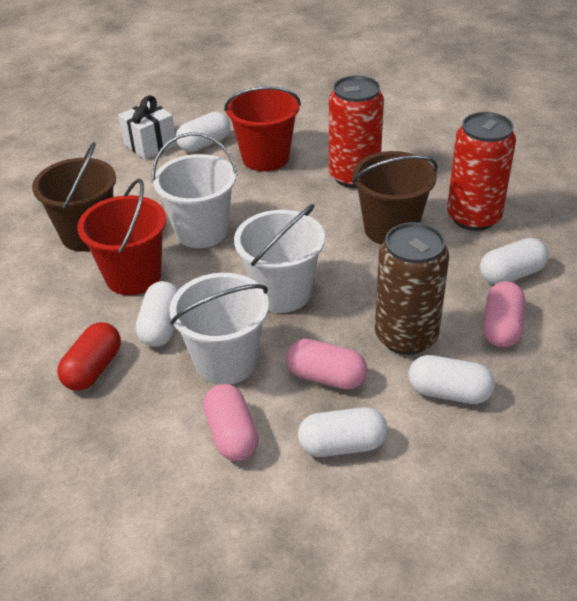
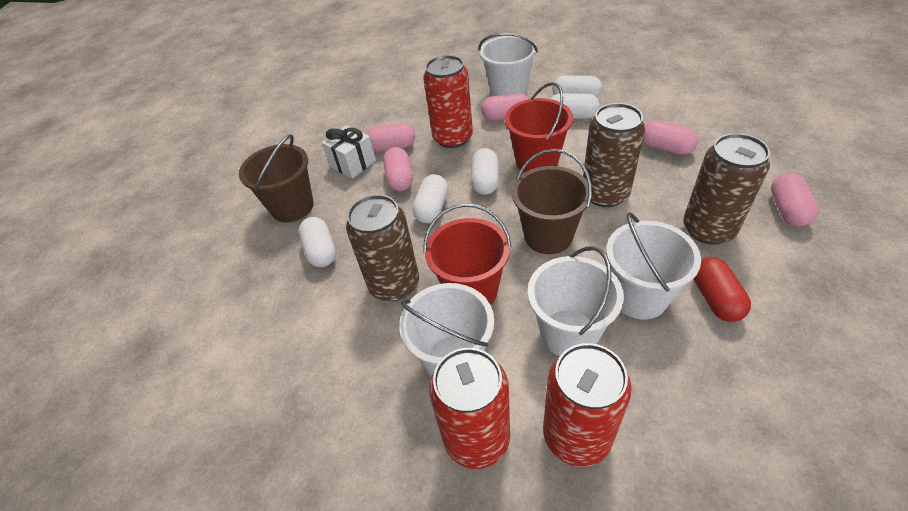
brown can: [375,222,449,355] = 1 -> [346,194,419,301] [583,103,645,207] [683,133,770,245] = 3
pink capsule: [203,384,259,461] [286,339,368,390] [483,281,525,347] = 3 -> [366,123,415,152] [383,147,413,191] [481,93,529,121] [643,120,698,155] [771,172,819,227] = 5
red can: [329,76,384,188] [447,112,516,231] = 2 -> [423,55,473,148] [429,348,510,469] [543,343,632,467] = 3
white bucket: [152,132,238,248] [169,273,269,385] [234,204,325,313] = 3 -> [399,283,494,377] [478,33,538,96] [528,246,624,356] [606,212,701,320] = 4

